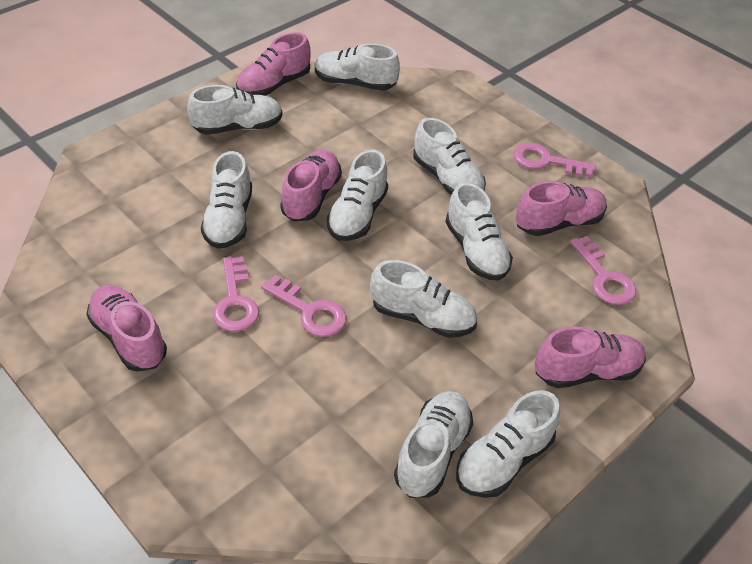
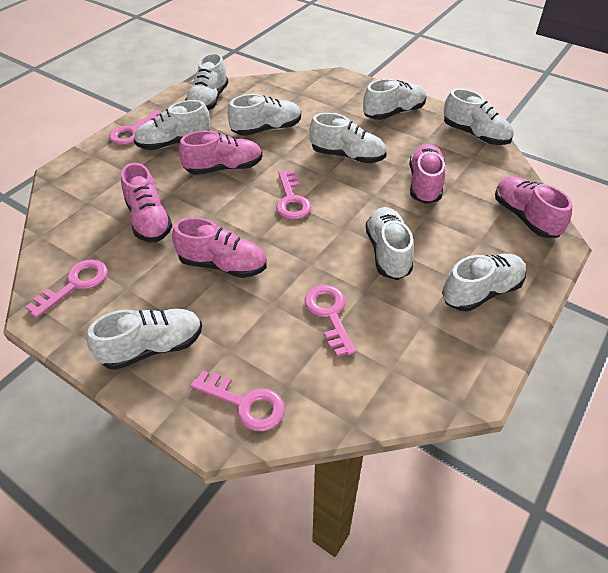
pink key: [213,257,259,332] [261,275,347,337] [513,143,596,177] [570,236,636,305] = 4 -> [25,259,108,318] [109,110,162,145] [190,370,285,431] [276,170,312,220] [305,285,356,357] = 5

